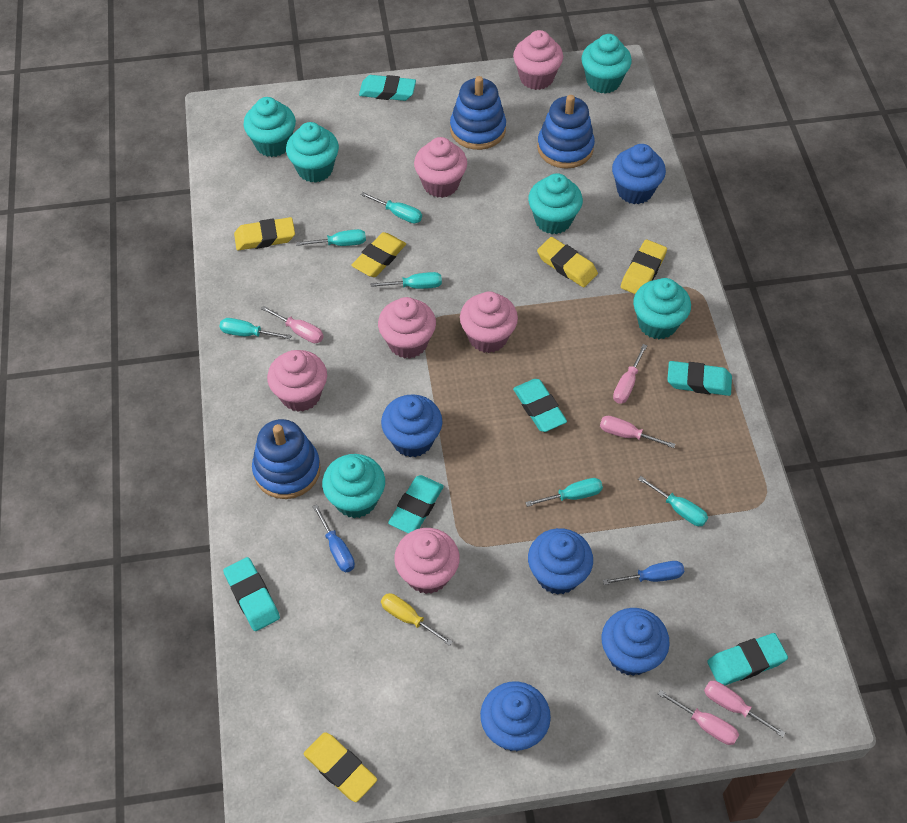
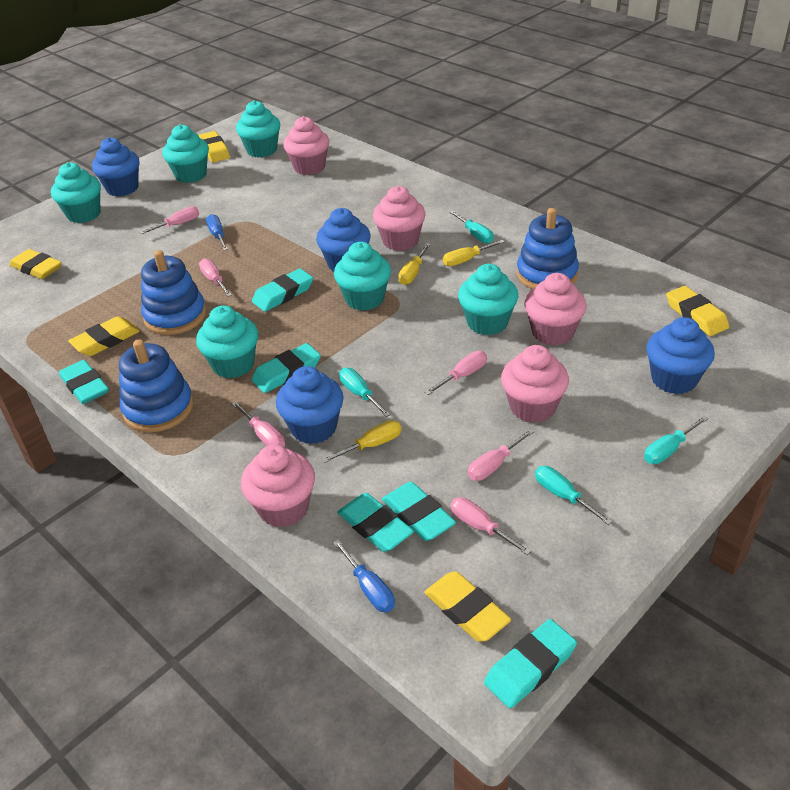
blue cupcake: [381,394,442,457] [480,681,551,751] [528,528,593,595] [601,608,670,676] [612,144,666,204] = 5 -> [92,137,139,196] [276,366,344,444] [316,208,371,272] [646,317,715,394] = 4
pink cupcake: [267,350,327,412] [378,297,436,359] [394,528,460,594] [414,137,467,198] [460,291,518,353] [513,30,563,90] = 6 -> [241,445,315,527] [283,116,330,175] [373,186,426,251] [501,345,569,423] [524,273,587,346] = 5
pink screwdriver: [261,306,324,343] [600,416,675,448] [613,344,647,404] [658,690,739,745] [704,681,785,737] = 5 -> [139,206,199,234] [199,258,232,296] [232,401,285,447] [425,351,487,395] [450,497,531,555] [468,429,535,481] = 6
turquoise screwdriver: [219,318,292,339] [296,229,366,246] [361,192,422,223] [371,272,442,289] [525,478,603,507] [638,476,708,526] = 6 -> [339,368,391,417] [449,211,494,243] [535,466,612,525] [644,416,708,464] = 4
yellow screwdriver: [381,593,453,646] = 1 -> [322,420,402,463] [399,243,431,285] [443,240,504,266] = 3

